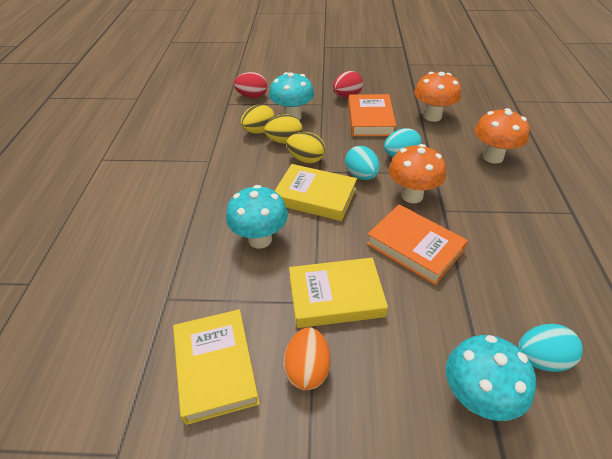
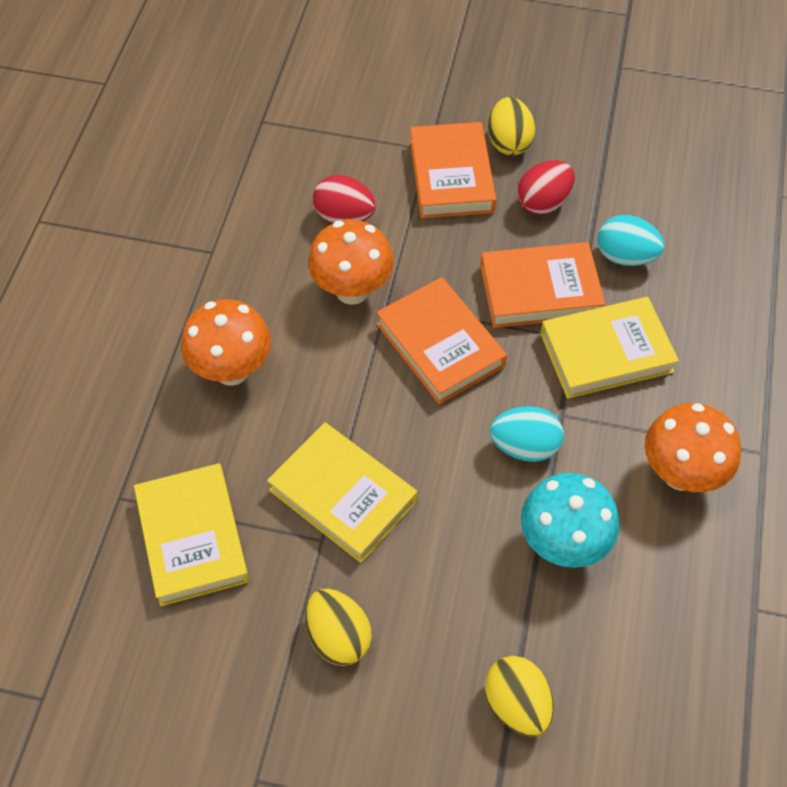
orange book: [348,94,396,136] [366,205,468,285] = 2 -> [376,277,507,404] [410,122,496,218] [480,242,605,328] = 3
orange egg: [283,327,330,390] = 1 -> none = 0
turquoise egg: [345,146,380,180] [384,128,422,157] [518,324,583,372] = 3 -> [490,406,564,462] [597,215,664,266] = 2
turquoise mushroom: [226,185,288,248] [269,72,314,120] [446,335,536,421] = 3 -> [521,473,619,568] = 1

